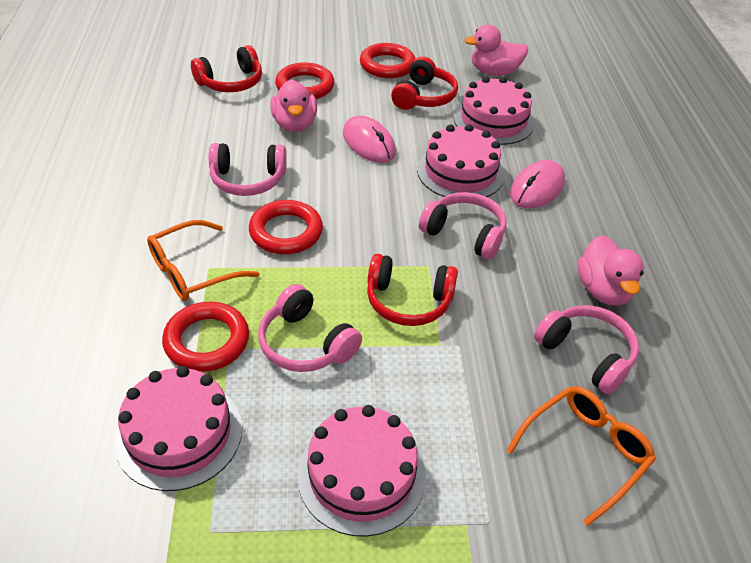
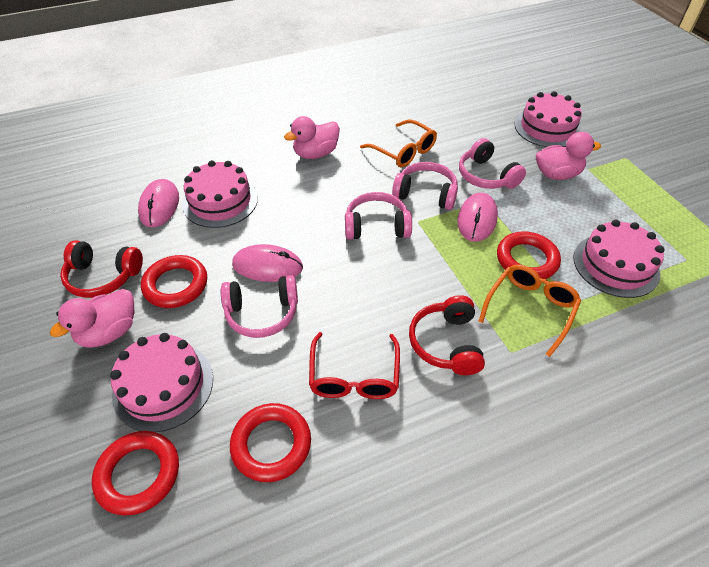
pink mouse: [343,116,396,163] [510,160,565,208] = 2 -> [138,179,179,228] [232,244,303,282] [457,193,498,242] = 3
red glasses: none = 0 -> [309,332,400,399] = 1
red headphones: [191,45,262,92] [367,254,458,326] [391,56,458,110] = 3 -> [60,240,143,298] [409,295,485,375] = 2

